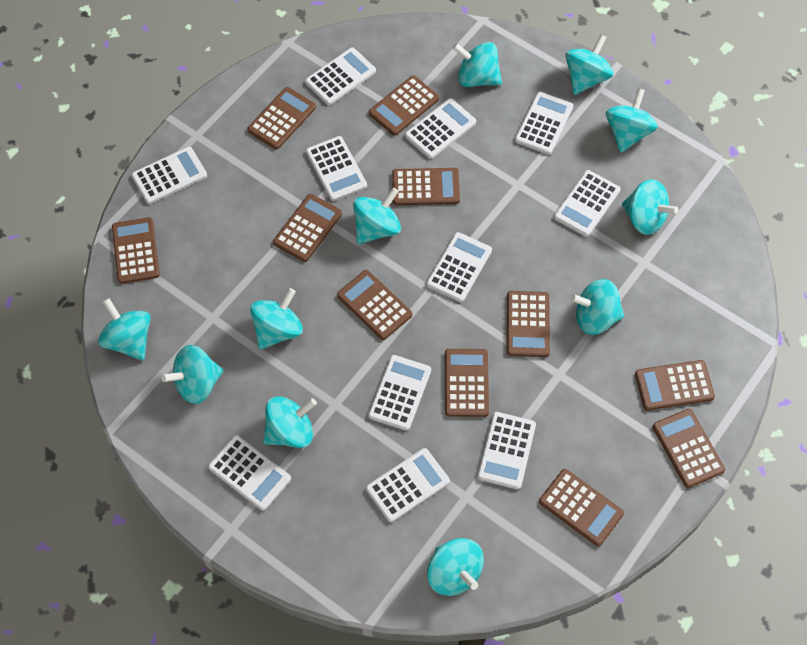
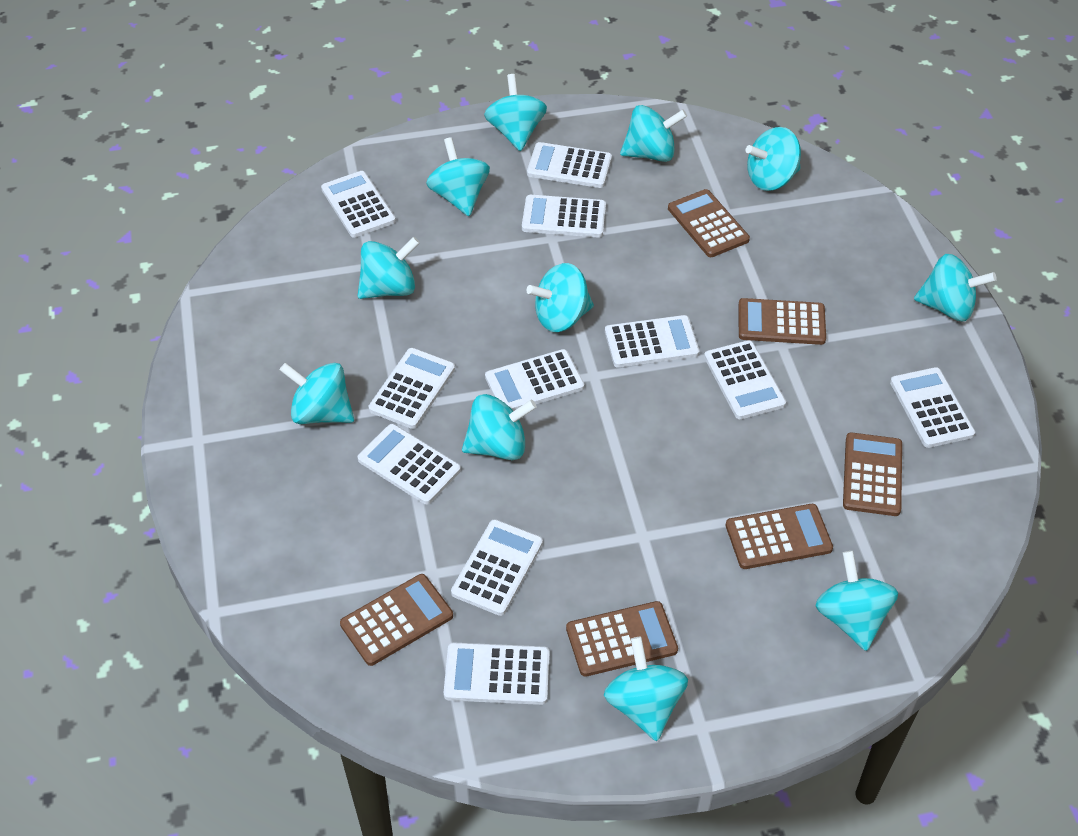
brown calculator: [112,217,160,284] [248,87,316,149] [273,194,342,262] [337,270,412,340] [369,76,439,136] [392,168,460,205] [445,349,489,417] [507,291,550,357] [539,469,624,546] [635,360,715,410] [653,409,725,488] = 11 -> [340,574,453,666] [566,601,678,677] [668,189,750,257] [726,504,833,569] [739,298,826,345] [843,432,902,516] = 6

